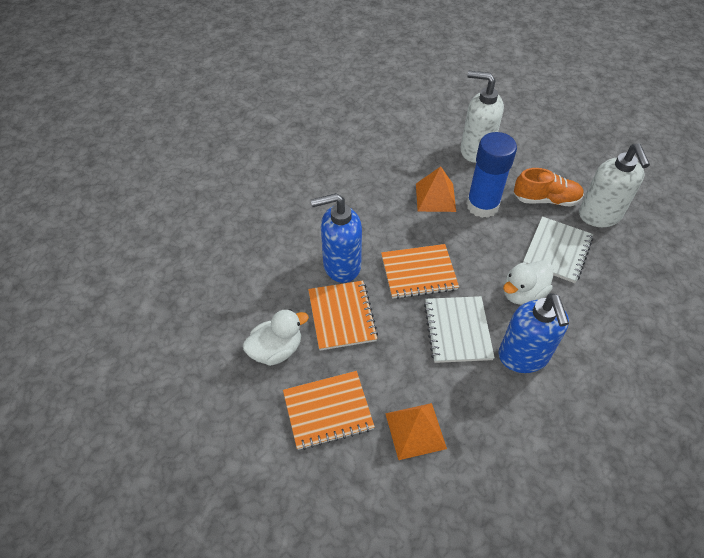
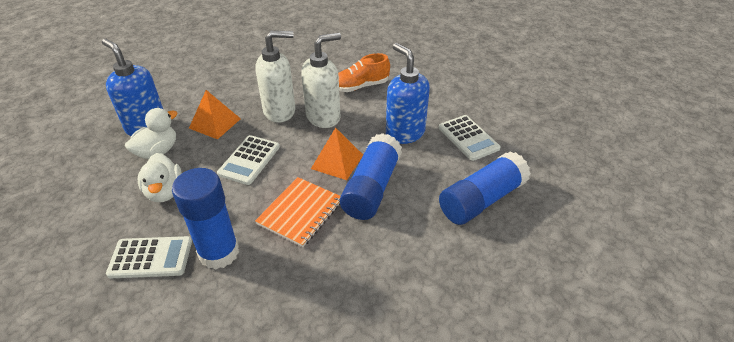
blue glue stick: [466,132,517,218] = 1 -> [172,168,239,269] [340,133,402,220] [439,151,531,225] = 3
orange notebook: [283,371,375,450] [308,281,378,351] [381,244,459,299] = 3 -> [255,177,341,247] = 1
white calculator: none = 0 -> [106,236,192,278] [217,135,280,185] [439,115,501,161] = 3
white notebook: [424,296,495,363] [523,216,593,283] = 2 -> none = 0

